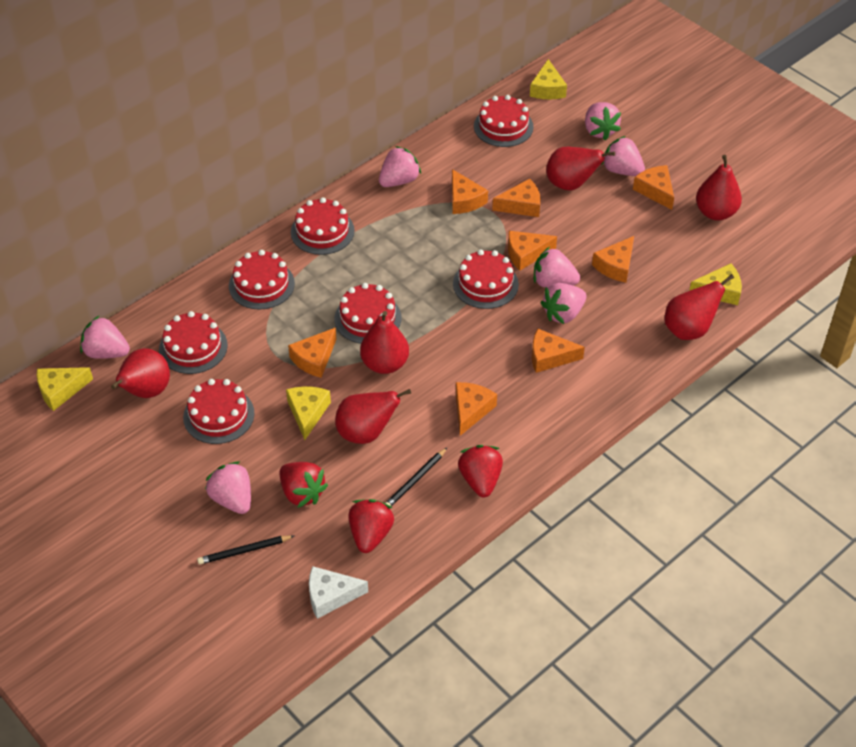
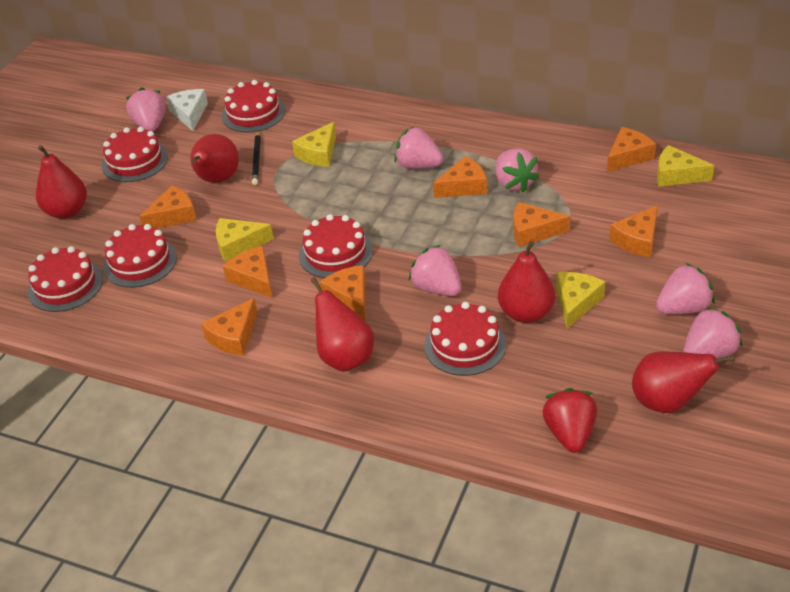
black pencil: [197,535,294,565] [386,447,448,507] = 2 -> [252,131,261,185] = 1
pink strawberry: [80,316,130,359] [205,462,251,514] [379,146,421,187] [534,247,580,288] [540,283,586,324] [585,102,621,140] [602,136,645,176] = 7 -> [126,87,166,131] [394,126,444,169] [409,245,462,296] [496,148,539,193] [656,263,715,314] [683,307,742,359] = 6
red cake: [159,311,228,374] [183,379,254,444] [229,250,295,310] [291,197,355,255] [334,283,401,344] [453,249,519,309] [474,95,534,147] = 7 -> [28,246,103,312] [102,127,168,182] [103,224,177,288] [222,80,285,132] [299,214,373,278] [424,302,506,376] = 6
red pear: [111,348,170,398] [335,389,411,444] [360,311,409,374] [546,147,615,190] [665,274,734,340] [696,155,742,221] = 6 -> [36,145,87,219] [190,134,239,183] [311,277,374,372] [498,241,555,323] [632,351,735,413] = 5
red strawberry: [279,462,328,508] [348,499,394,553] [458,445,503,497] = 3 -> [542,388,597,453] = 1

